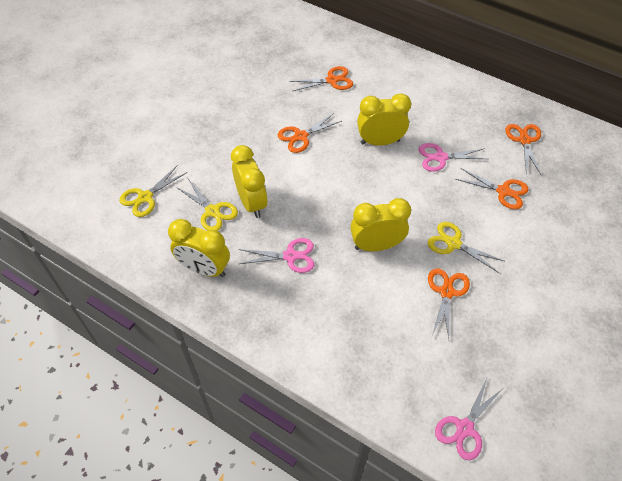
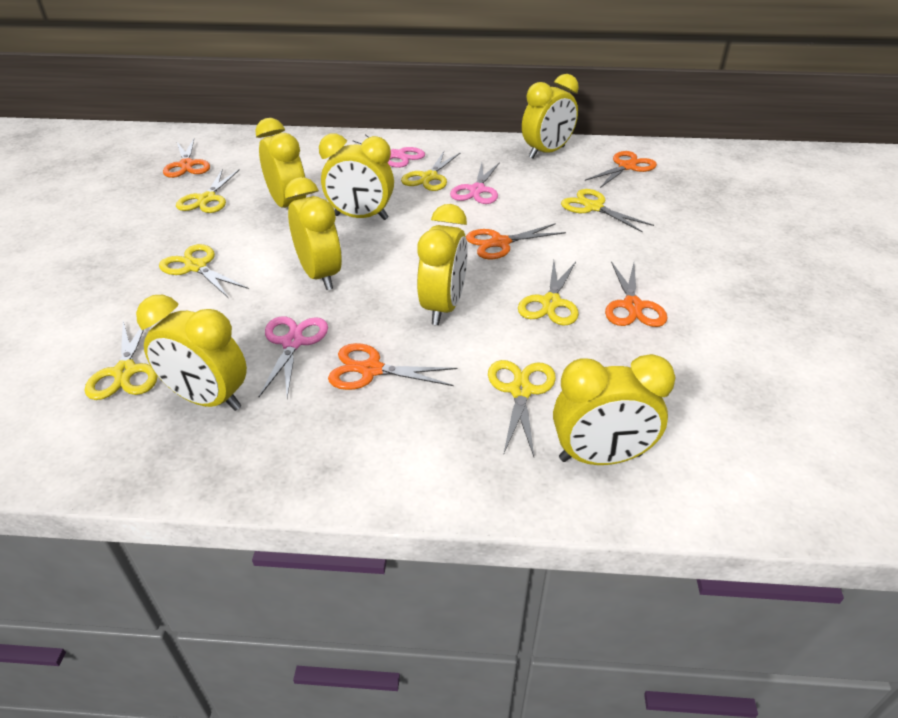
yellow clock: [168,219,230,277] [231,145,268,218] [350,198,411,251] [357,93,411,146] = 4 -> [136,295,247,411] [255,118,306,208] [285,177,342,290] [319,133,394,220] [417,204,468,325] [522,74,579,159] [553,354,675,465] = 7
yellow scissors: [119,165,187,217] [176,179,238,231] [428,222,504,273] = 3 -> [85,321,157,400] [159,244,249,297] [176,169,240,213] [401,151,461,191] [488,360,556,457] [518,261,579,326] [561,189,654,233] = 7

